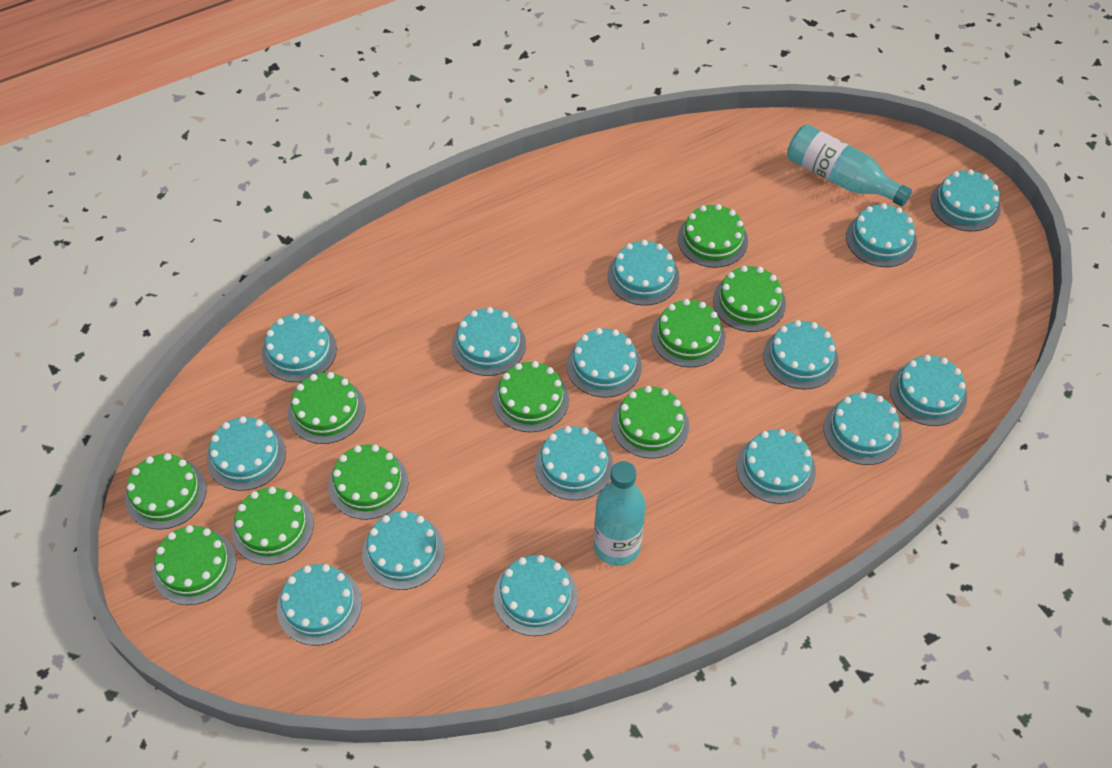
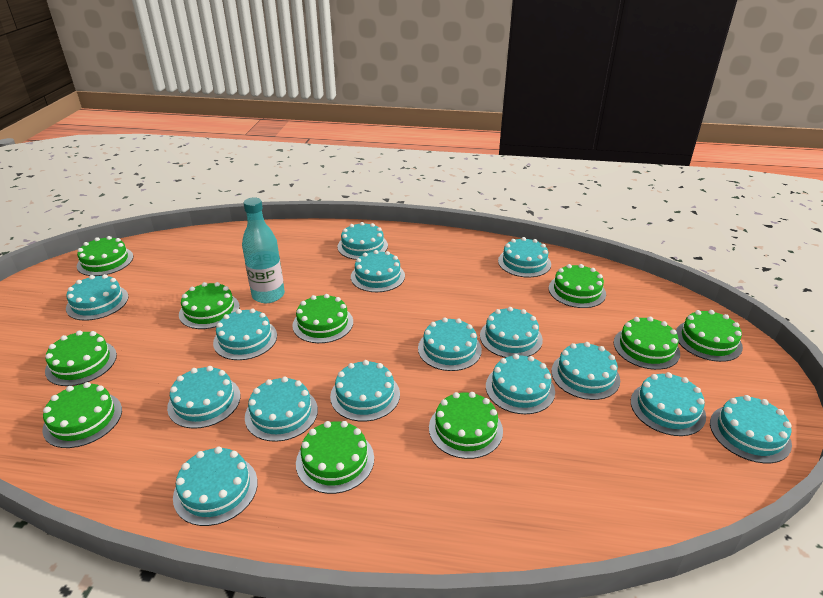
turquoise bottle: [594,461,646,566] [787,124,912,207] = 2 -> [242,197,285,303] = 1

